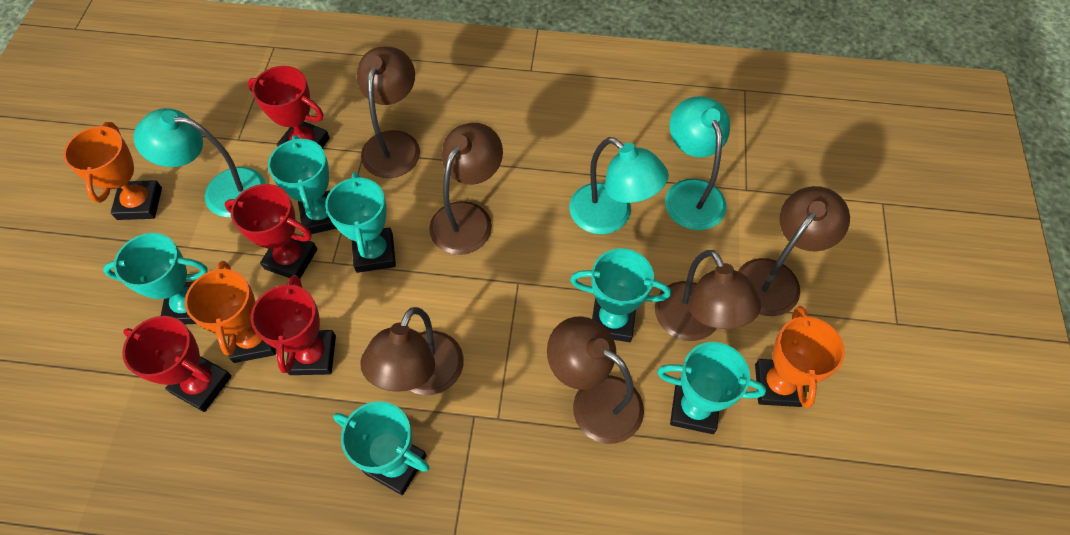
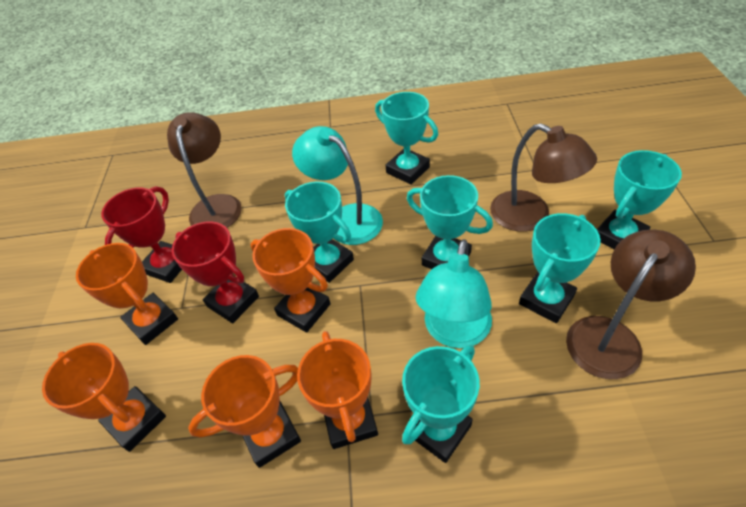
brown lamp: [357,47,420,178] [360,307,464,395] [429,123,503,255] [547,316,644,444] [655,250,761,341] [738,186,850,316] = 6 -> [167,112,242,228] [490,123,597,232] [566,230,696,379] = 3
orange trophy: [63,122,162,220] [185,261,276,363] [755,306,845,408] = 3 -> [42,343,166,452] [76,243,178,345] [188,355,301,468] [250,228,331,333] [297,331,378,449] = 5
red trophy: [122,316,232,412] [224,184,317,278] [248,66,330,148] [251,275,336,375] = 4 -> [101,186,182,283] [172,221,259,324] = 2
turquoise lamp: [134,108,266,218] [569,137,669,234] [665,96,730,230] = 3 -> [292,126,383,245] [416,239,492,348] = 2

